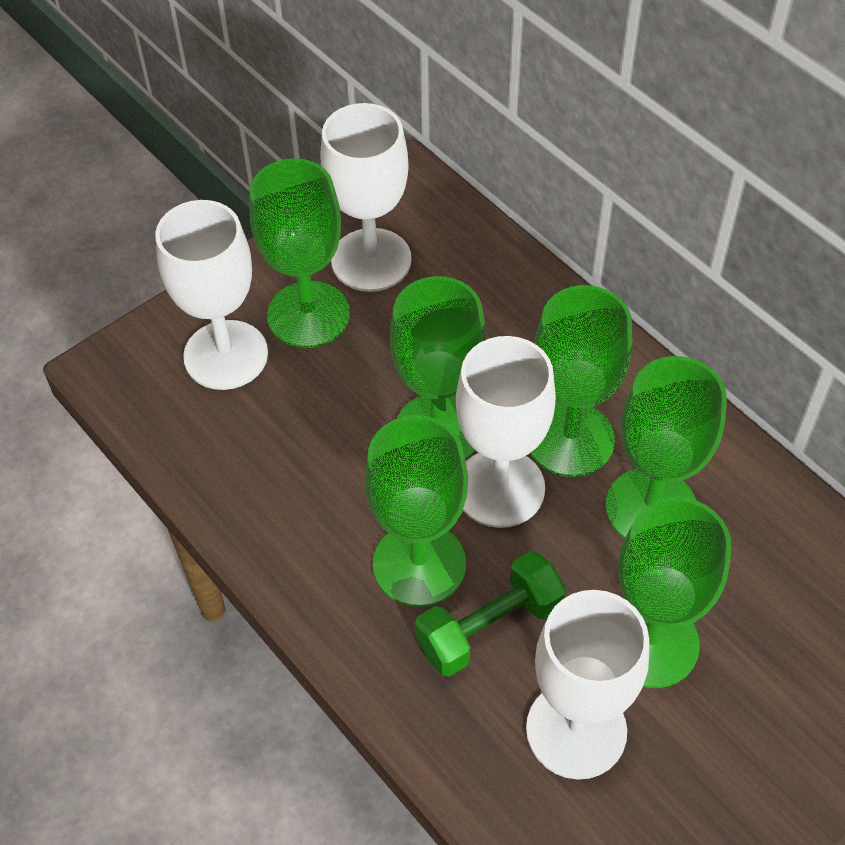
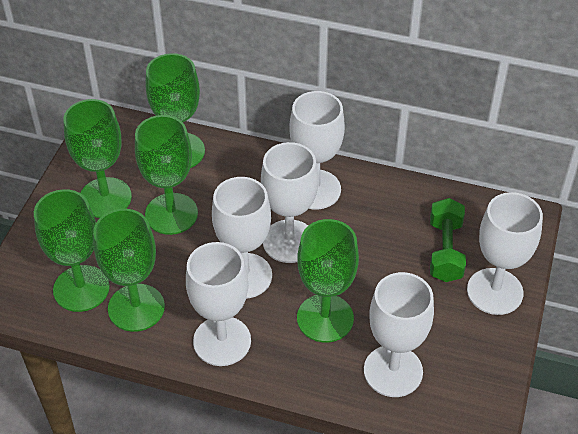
white goblet: [155,200,268,390] [320,103,412,292] [456,336,556,528] [526,590,649,779] = 4 -> [186,242,251,366] [212,177,272,298] [261,142,318,263] [290,91,345,209] [364,272,434,397] [467,192,543,315] = 6

